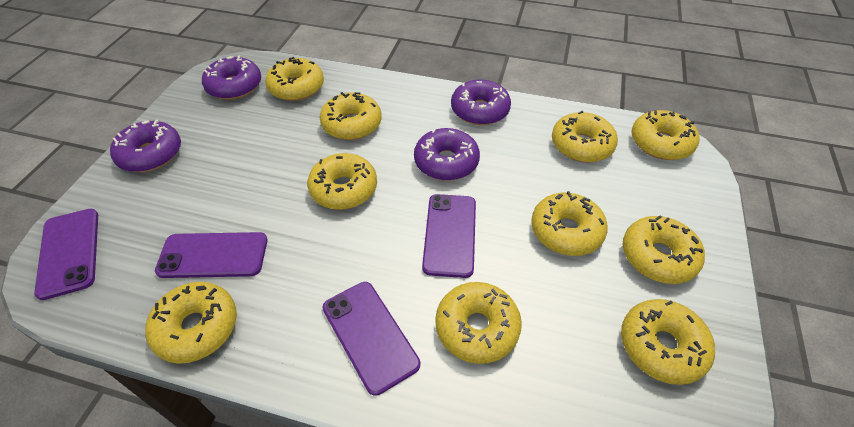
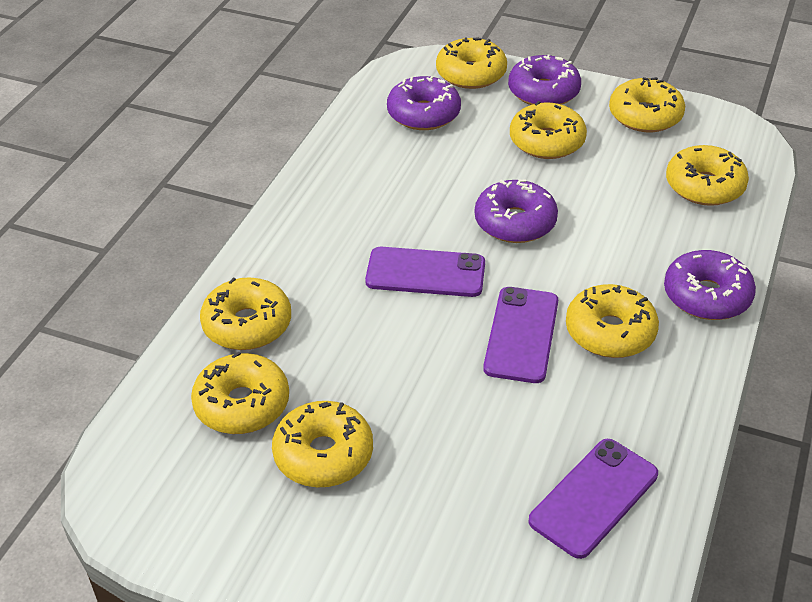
purple phone: [34,209,98,300] [155,232,268,278] [323,282,420,396] [422,194,476,278] = 4 -> [365,247,485,297] [483,287,558,383] [528,439,658,559] = 3
yellow donut: [145,282,237,364] [265,57,324,101] [307,153,377,210] [320,92,382,140] [435,282,522,364] [531,191,608,256] [552,111,618,162] [621,299,715,385] [623,215,705,284] [631,110,699,160] = 10 -> [191,352,289,434] [200,277,291,350] [272,401,373,487] [436,37,507,89] [510,101,587,159] [566,284,659,358] [609,77,685,132] [666,145,749,206] = 8

